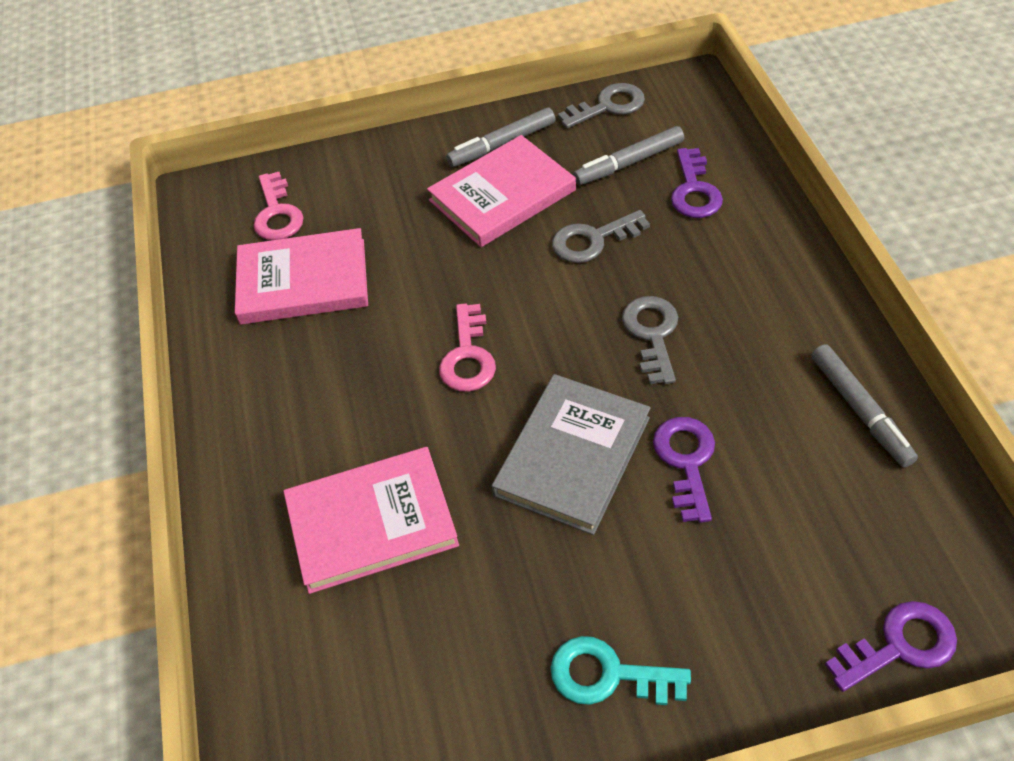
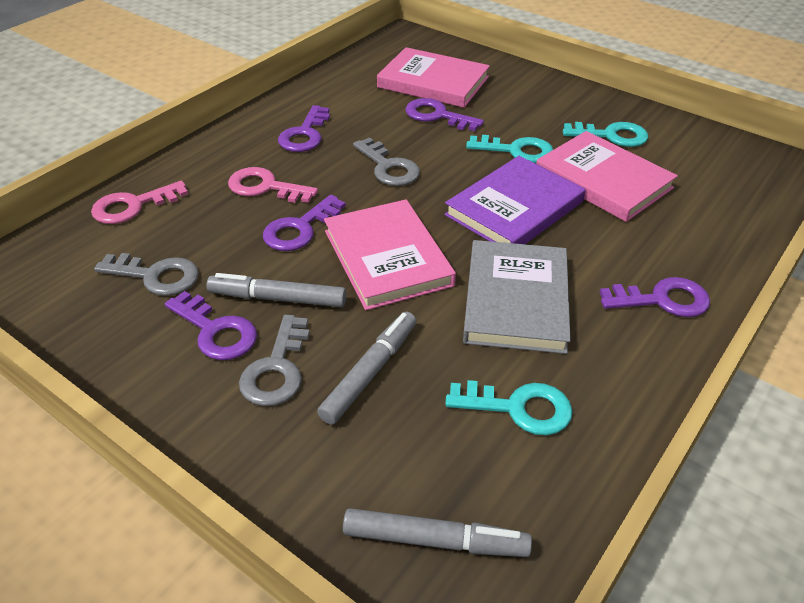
purple book: none = 0 -> [444,156,586,244] = 1
purple key: [653,417,715,523] [671,148,723,218] [825,601,957,692] = 3 -> [165,291,257,360] [263,195,346,251] [278,105,330,152] [405,98,484,131] [600,277,710,317] = 5
turquoise key: [551,636,691,705] = 1 -> [445,380,573,435] [466,135,553,164] [563,122,648,147] = 3

